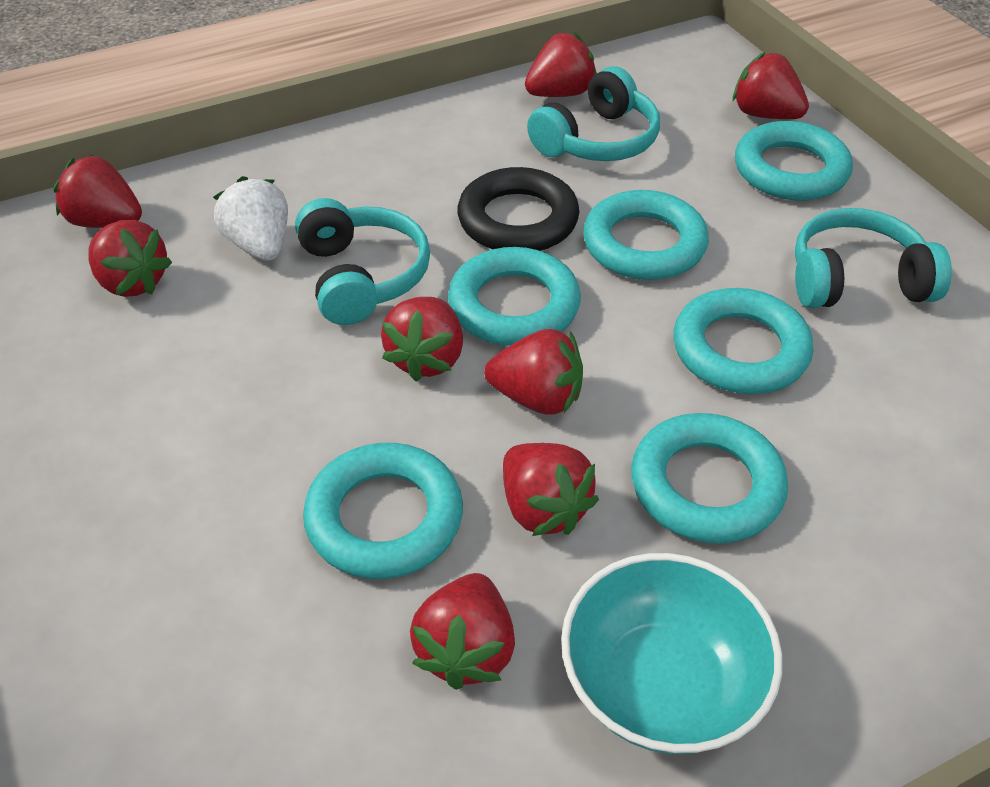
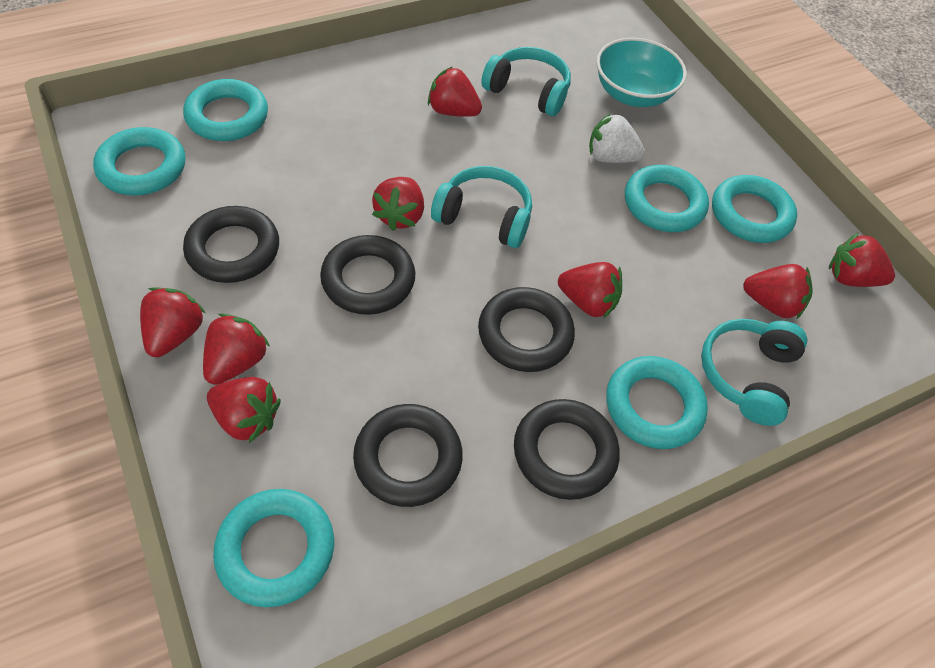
black ring: [457,167,579,251] = 1 -> [183,206,279,283] [320,235,415,315] [353,404,463,507] [478,287,575,372] [514,399,620,500] = 5

